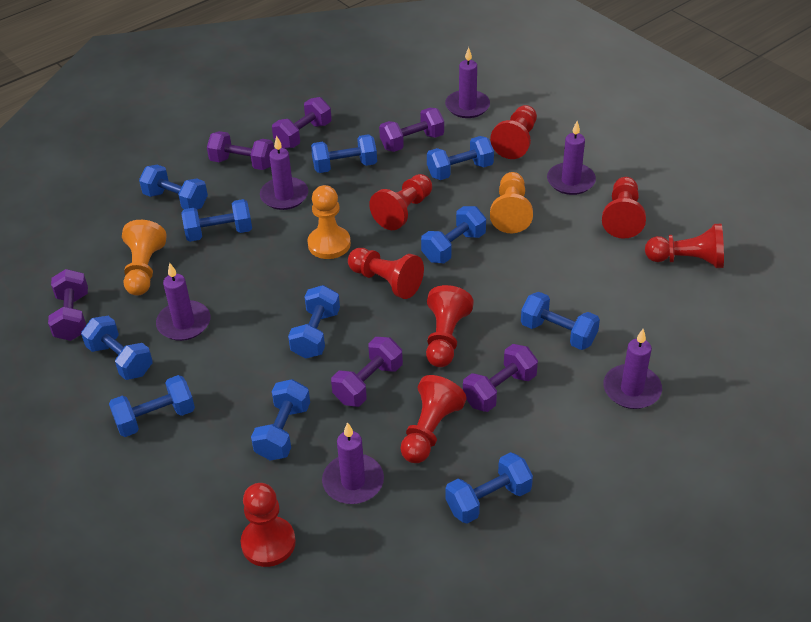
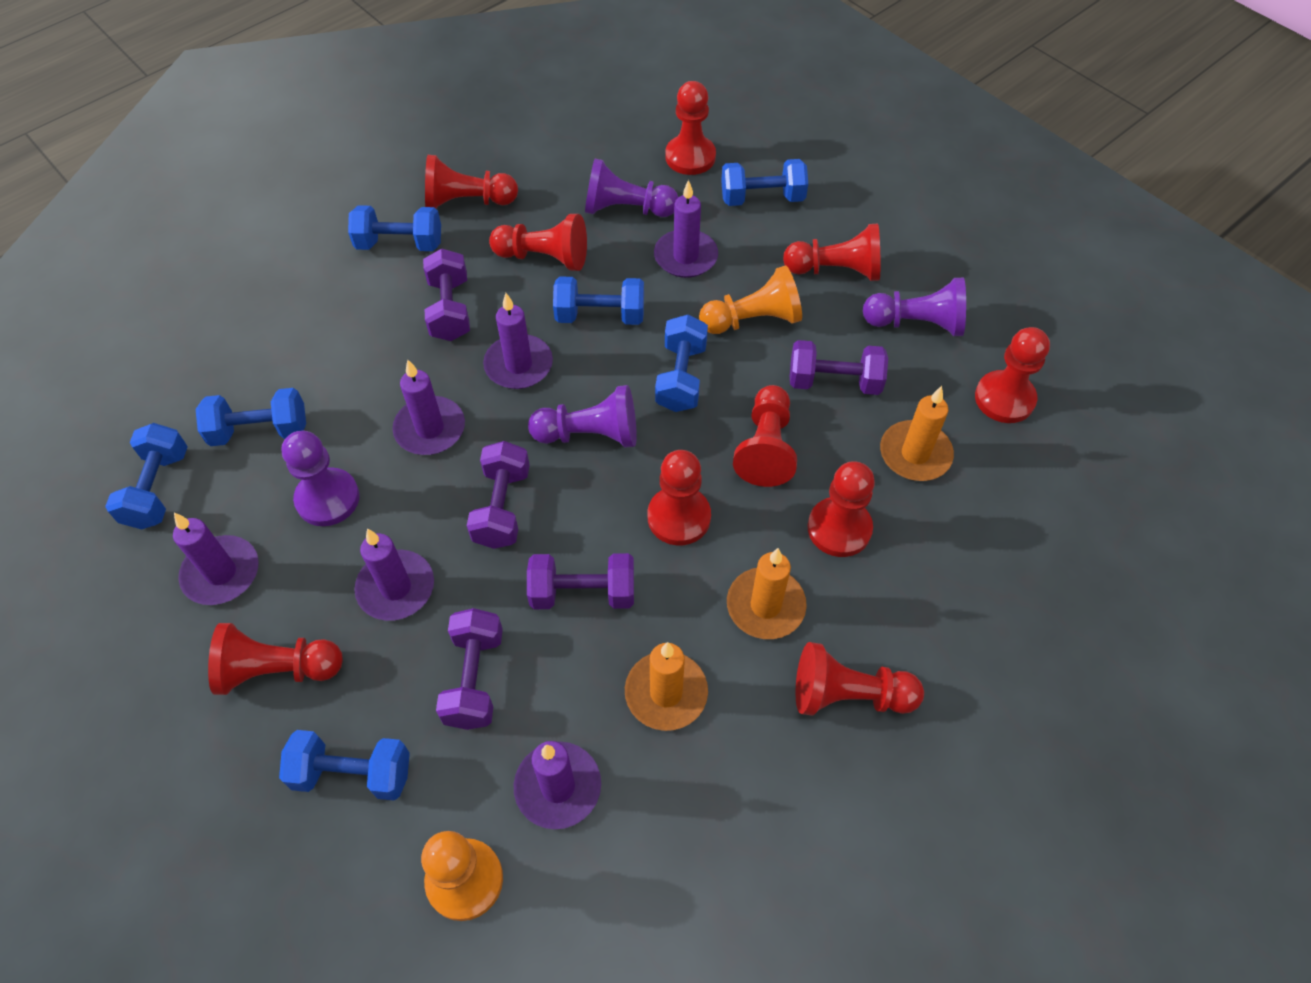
blue dumbbell: [81,316,153,380] [109,375,195,437] [139,165,208,210] [182,199,252,242] [251,379,310,460] [288,285,340,359] [311,134,377,173] [421,206,486,263] [427,136,494,180] [445,452,533,524] [521,292,600,350] = 11 -> [105,423,188,529] [195,388,306,446] [279,730,410,801] [348,205,441,251] [553,277,644,325] [655,315,708,412] [721,159,808,206] = 7
orange candle: none = 0 -> [625,642,708,731] [727,548,807,639] [880,386,954,481] = 3
orange pawn: [122,220,167,296] [308,185,351,259] [490,172,533,233] = 3 -> [421,831,503,921] [699,265,802,334] = 2
purple dumbbell: [48,269,88,341] [207,131,274,170] [272,97,332,149] [331,337,403,407] [379,108,444,152] [463,344,538,412] = 6 -> [423,249,470,341] [436,608,503,730] [467,441,530,549] [527,553,634,609] [790,340,888,395] = 5
purple pawn: none = 0 -> [282,431,360,526] [528,385,637,448] [585,159,678,217] [863,278,966,336] = 4
red pawn: [241,483,296,567] [348,248,424,299] [369,174,432,230] [400,375,467,463] [426,285,474,367] [490,105,537,159] [602,177,646,239] [645,223,724,268] = 8 -> [208,623,343,695] [425,155,518,208] [489,214,587,271] [648,450,711,545] [665,81,716,175] [733,385,797,487] [783,223,880,281] [795,642,924,716] [807,461,875,557] [975,327,1050,423] = 10

